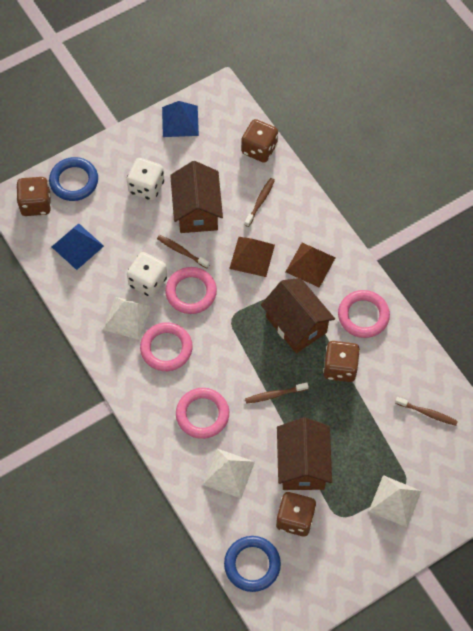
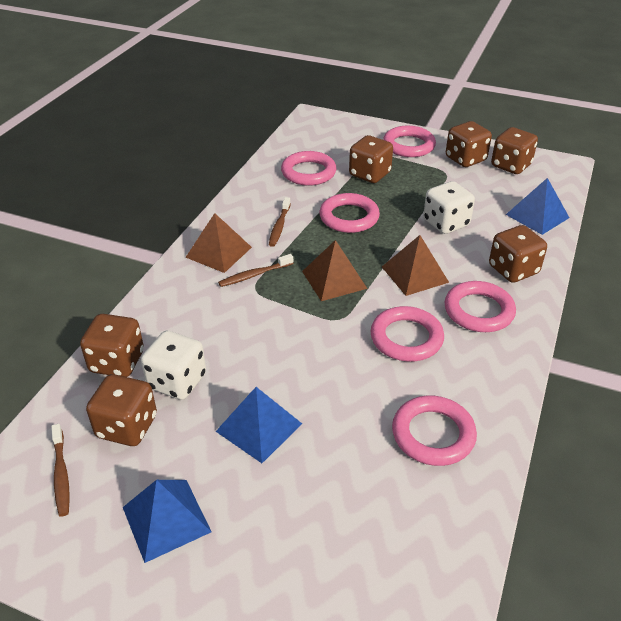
blue pyramid: [52,223,104,270] [162,101,199,137] = 2 -> [123,480,212,563] [216,387,302,463] [506,178,569,235] = 3
blue ring: [49,157,98,201] [224,536,281,592] = 2 -> none = 0
brown dice: [16,177,51,216] [241,119,278,163] [276,492,316,536] [323,341,360,382] = 4 -> [80,314,144,377] [86,374,157,446] [349,135,393,183] [446,121,492,167] [489,225,547,283] [491,127,538,174] = 6
brown house: [170,161,223,233] [261,278,335,354] [277,418,332,490] = 3 -> none = 0
brown pyramid: [229,237,275,277] [286,243,335,288] = 2 -> [185,213,252,273] [302,240,367,301] [382,235,449,296] = 3
brown toothbrush: [157,235,210,268] [244,178,275,227] [245,382,308,404] [395,397,458,426] = 4 -> [51,424,70,517] [218,254,293,287] [269,197,291,247] = 3
pink ring: [140,323,193,371] [165,267,217,314] [176,388,229,439] [338,290,390,338] = 4 -> [281,151,336,186] [319,193,380,233] [371,306,444,362] [383,126,436,157] [392,396,477,466] [445,281,516,332] = 6
white pyramid: [103,297,152,340] [203,449,255,498] [368,475,421,527] = 3 -> none = 0

